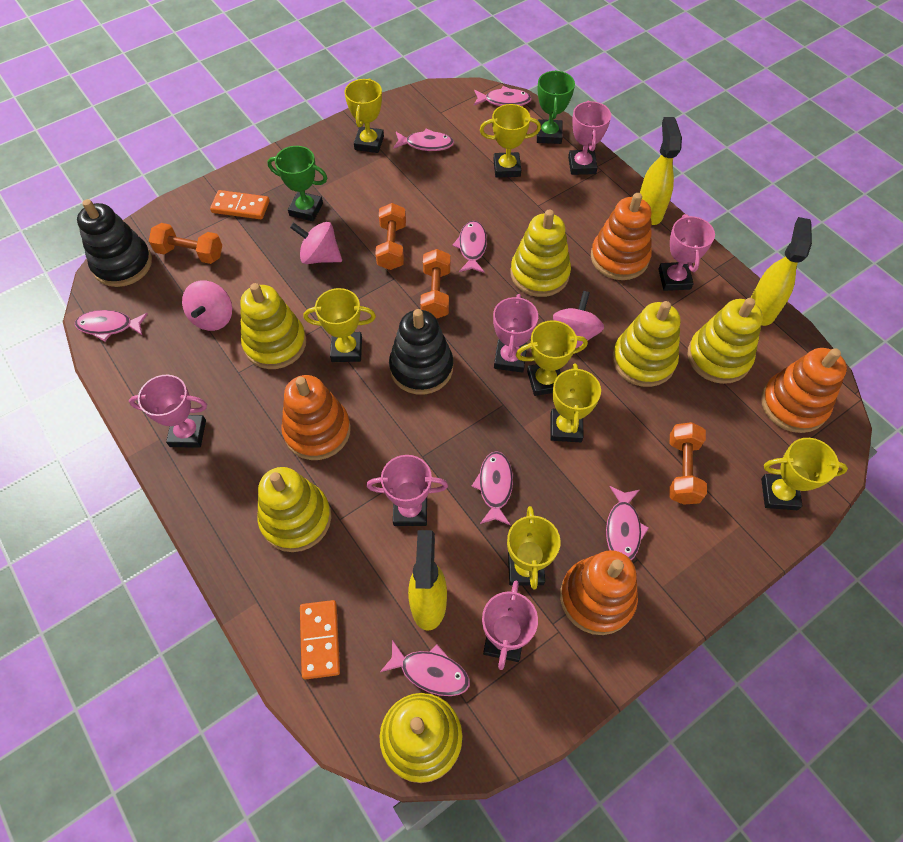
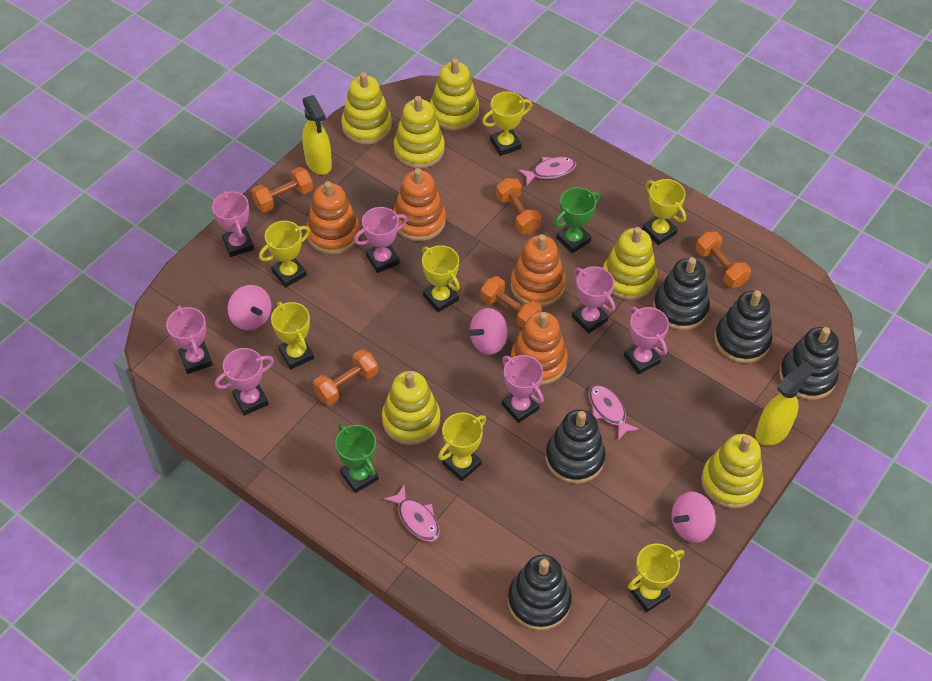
black stacking toy: [77,199,152,287] [389,309,453,395] = 2 -> [508,554,572,631] [545,409,606,484] [653,257,710,330] [714,290,772,364] [779,327,839,400] = 5
orange domino: [210,190,270,219] [300,600,340,680] = 2 -> none = 0
orange dumbbell: [149,223,222,264] [375,203,406,270] [420,249,450,319] [669,422,707,505] = 4 -> [251,167,313,212] [313,349,378,405] [480,276,542,328] [496,178,541,234] [696,231,751,288] = 5
pink fish: [75,310,148,341] [380,640,470,696] [393,129,454,151] [452,221,487,273] [472,451,513,525] [474,86,532,106] [606,486,649,560] = 7 -> [384,484,440,542] [518,157,576,185] [589,384,639,440] = 3
pink trophy: [129,375,207,448] [366,455,448,526] [482,580,538,670] [493,294,538,373] [568,101,611,175] [658,214,715,291] = 6 -> [166,306,213,374] [212,191,254,257] [215,348,274,416] [354,207,407,273] [502,355,544,423] [572,266,615,334] [624,307,669,374] = 7
yellow spray bottle: [408,530,447,631] [640,117,682,225] [751,217,812,326] = 3 -> [302,95,332,175] [755,361,814,446] = 2

